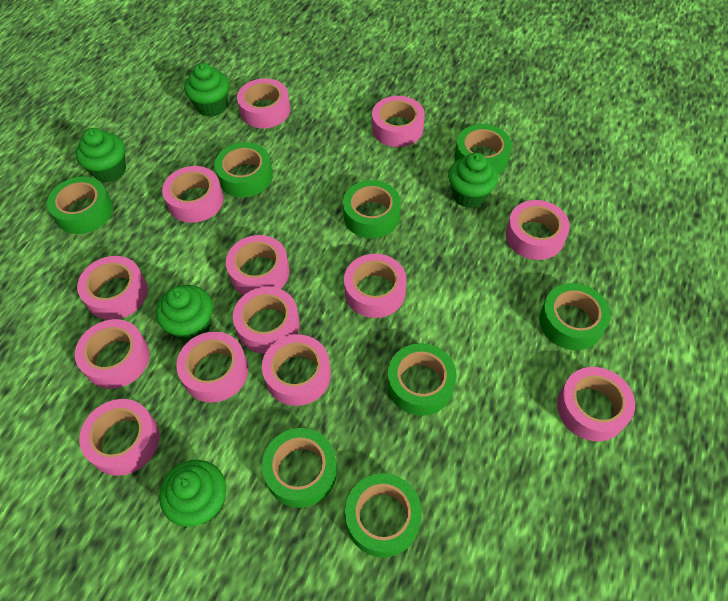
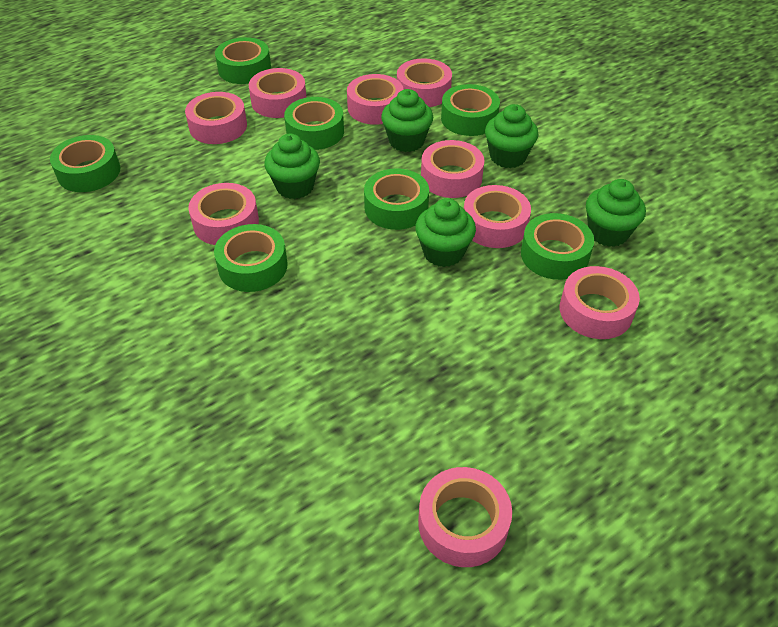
green tape: [47,176,113,234] [214,142,273,197] [262,428,337,508] [343,180,401,238] [345,473,422,558] [387,343,456,416] [455,124,512,174] [539,283,611,350] = 8 -> [50,135,120,192] [214,224,287,292] [215,37,271,84] [284,97,344,150] [364,168,429,230] [441,84,500,136] [521,213,594,280] = 7
pink tape: [75,319,150,389] [77,256,148,320] [79,399,160,476] [162,166,224,223] [176,332,248,403] [226,235,290,295] [233,287,300,354] [237,78,290,128] [262,335,331,406] [344,254,407,318] [372,96,425,147] [506,200,570,260] [557,367,635,441] = 13 -> [185,92,247,144] [188,183,259,245] [249,68,307,118] [347,74,404,125] [397,58,452,107] [418,467,512,567] [421,140,484,198] [464,185,531,248] [560,266,640,339] = 9

